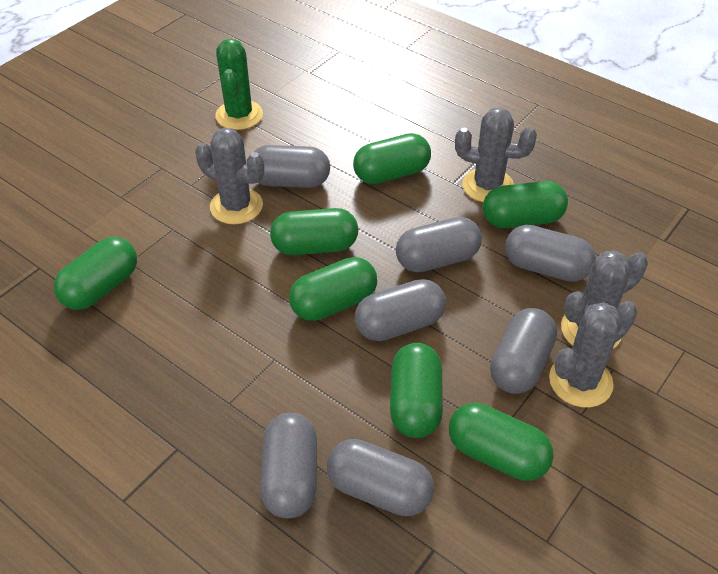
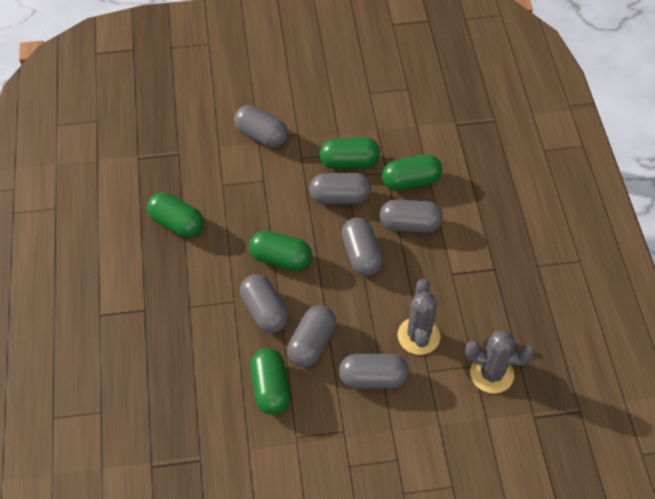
green cactus: [215,39,263,130] = 1 -> none = 0
green capsule: [54,236,137,310] [270,208,358,255] [289,257,377,321] [353,133,431,184] [390,343,443,438] [449,403,554,481] [483,181,568,228] = 7 -> [147,192,204,238] [249,230,312,271] [250,348,290,415] [319,137,380,169] [382,154,442,191] = 5
grey cactus: [195,128,264,224] [455,107,537,202] [549,301,637,408] [561,251,648,349] = 4 -> [398,279,440,355] [465,330,534,394] = 2

